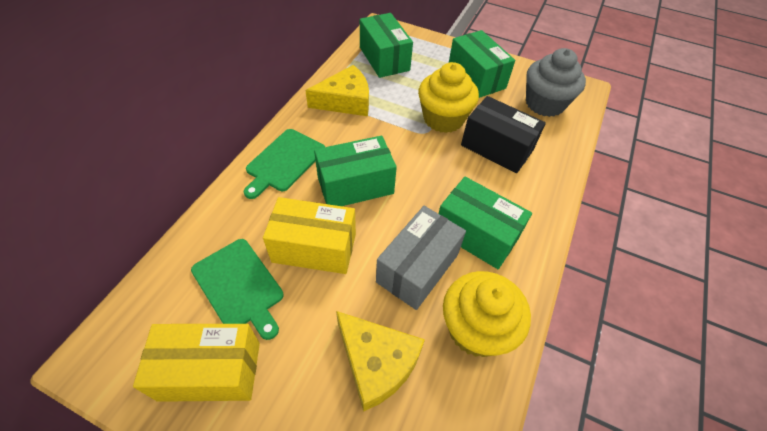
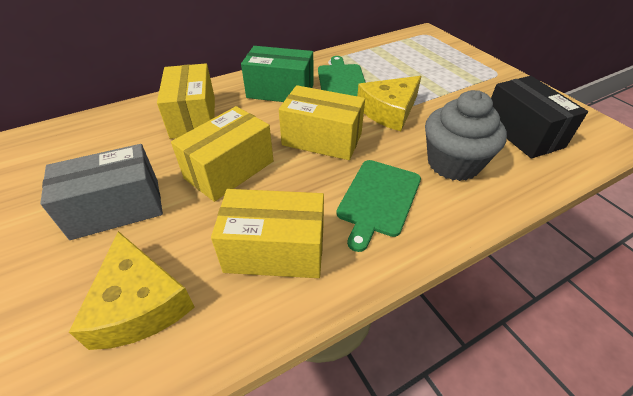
green box: [314,136,397,206] [360,13,413,78] [438,177,532,269] [449,30,515,98] = 4 -> [241,46,314,102] = 1
yellow box: [133,324,260,402] [263,197,356,274] = 2 -> [157,64,215,139] [171,106,273,202] [211,189,324,278] [279,85,365,160] = 4
yellow cupcake: [418,62,479,133] [443,271,531,357] = 2 -> none = 0

